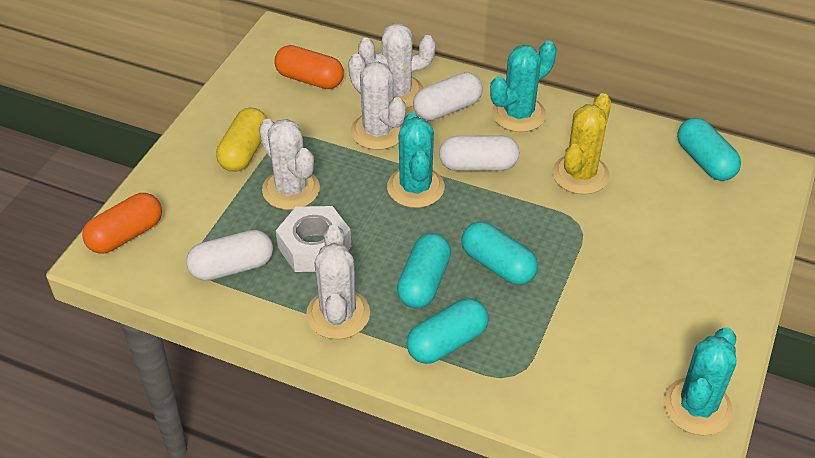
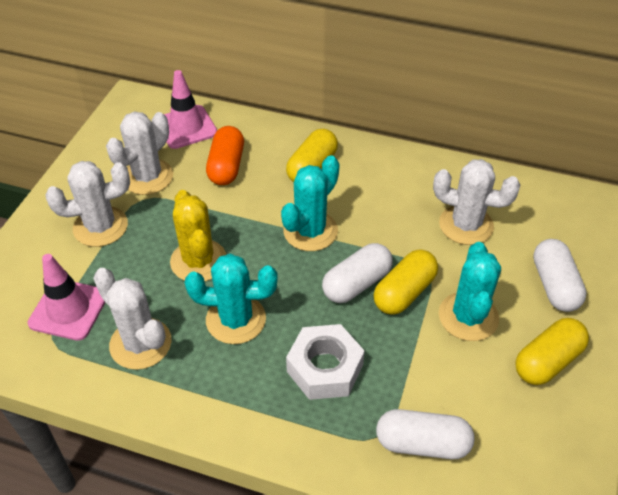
orange capsule: [82,193,162,254] [274,45,344,89] = 2 -> [206,126,244,185] = 1
pink traffic cone: none = 0 -> [27,254,105,341] [164,70,217,149] = 2
turquoise capsule: [397,233,451,308] [407,298,489,364] [461,222,538,285] [677,118,741,181] = 4 -> none = 0
yellow capsule: [216,107,267,172] = 1 -> [286,129,338,182] [374,249,438,315] [515,318,589,385] = 3

